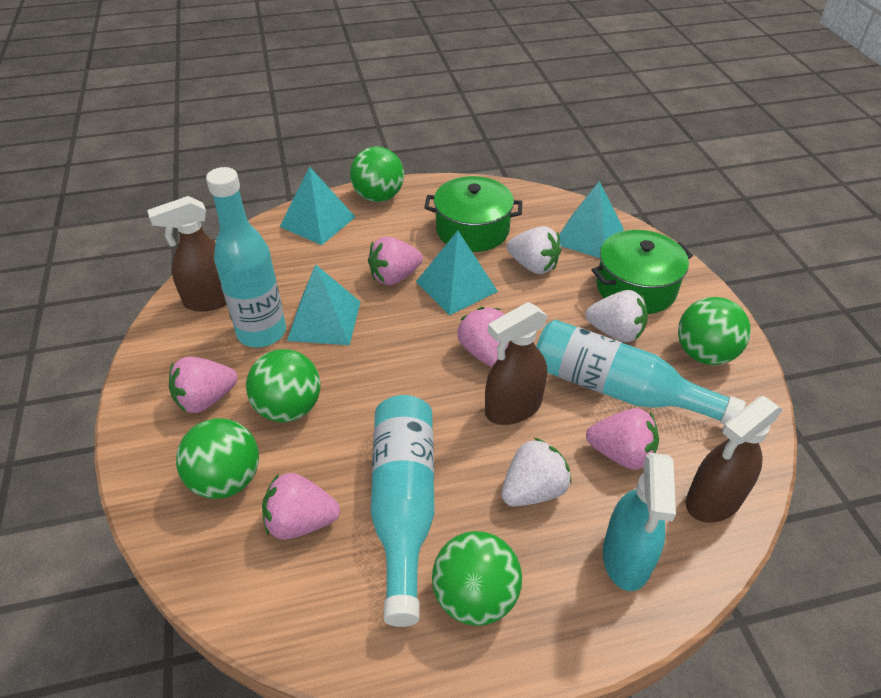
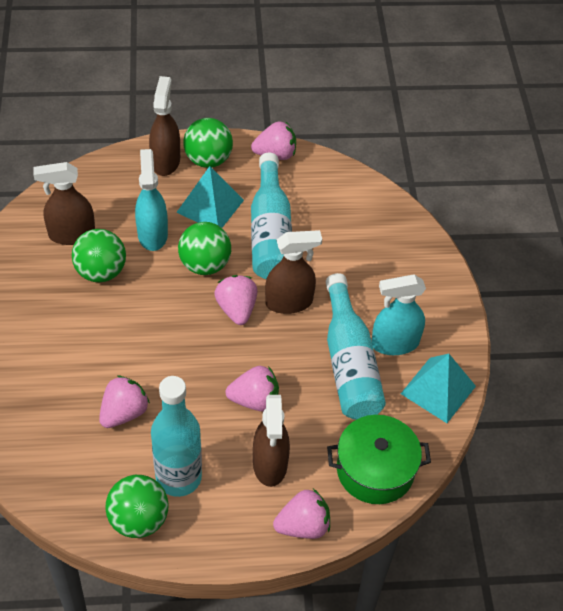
brown spray bottle: [147,196,227,312] [485,302,548,425] [686,396,783,523] = 3 -> [33,162,95,245] [149,76,180,176] [253,395,290,487] [265,230,322,314] = 4
green ball: [176,418,259,499] [246,349,321,422] [350,147,404,202] [432,531,522,626] [678,297,751,365] = 5 -> [72,229,126,282] [105,475,168,538] [178,222,231,275] [183,118,233,168] = 4
green pot: [424,176,522,252] [592,230,693,314] = 2 -> [327,415,431,504] = 1
turquoise pyramid: [280,166,355,245] [287,264,360,345] [416,231,498,315] [559,181,624,258] = 4 -> [176,166,244,228] [401,354,476,423] = 2
turquoise spray bottle: [603,453,676,591] = 1 -> [135,149,168,251] [371,274,426,355] = 2
white strawberry: [502,438,571,507] [507,226,561,274] [585,290,648,342] = 3 -> none = 0

